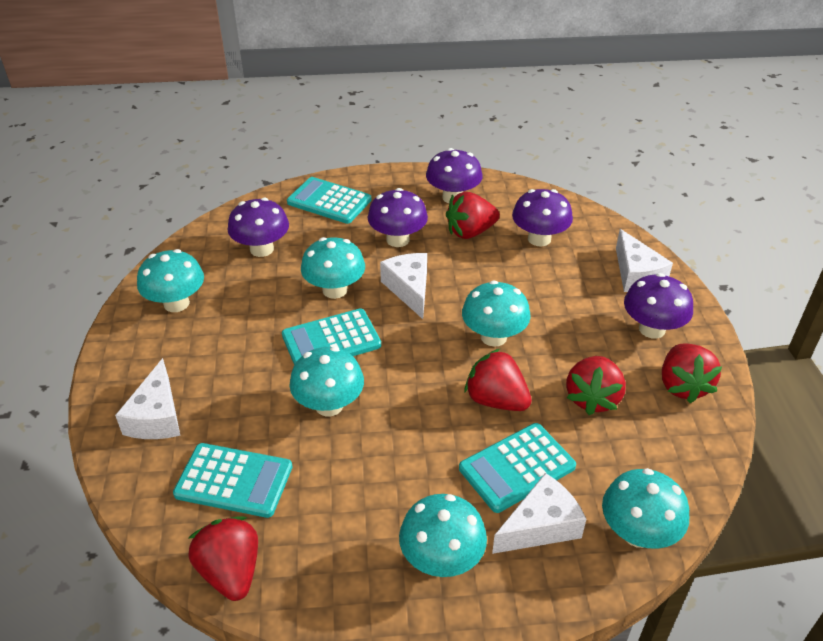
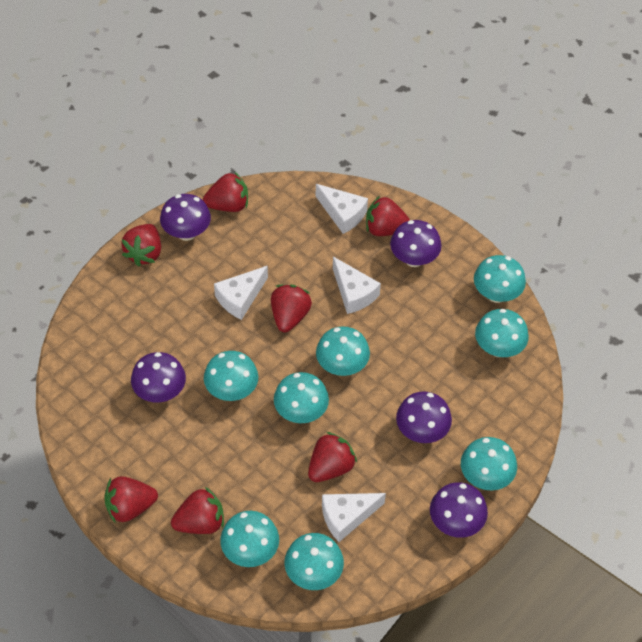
red strawberry: [188,516,258,601] [446,192,500,239] [464,349,532,411] [566,356,626,415] [662,343,722,403] = 5 -> [105,476,158,522] [121,224,161,267] [171,487,224,534] [203,171,248,212] [271,285,312,332] [308,432,357,482] [366,196,410,236] = 7
turquoise calculator: [173,443,292,518] [282,309,381,365] [287,177,371,224] [459,423,576,513] = 4 -> none = 0
turquoise mushroom: [137,249,204,312] [289,347,364,416] [301,237,365,299] [399,494,487,577] [462,280,531,347] [602,468,689,549] = 6 -> [204,351,258,401] [220,511,279,567] [274,372,329,423] [284,533,344,590] [316,326,370,376] [461,437,517,490] [474,255,526,303] [475,309,529,357] = 8

